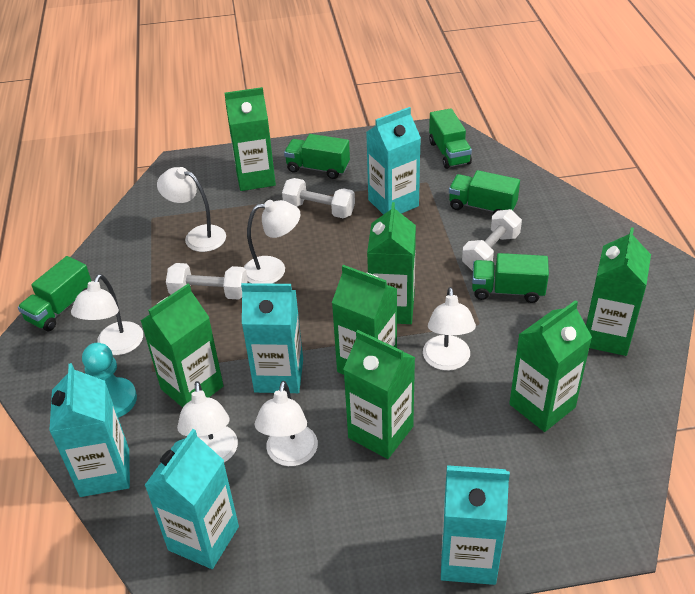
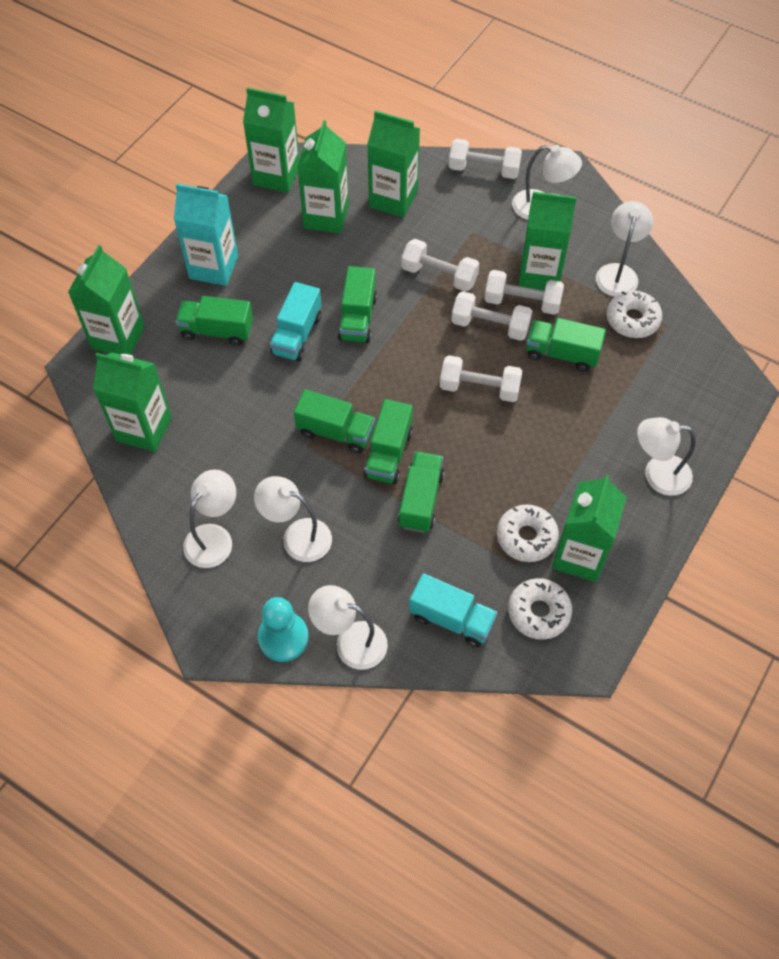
green truck: [18,256,91,331] [284,134,350,179] [429,108,472,169] [449,170,520,215] [472,253,549,303] = 5 -> [175,296,253,346] [294,389,375,453] [338,266,377,343] [364,399,413,484] [398,451,445,533] [526,318,606,372] = 6
turquoise carton: [49,363,130,497] [144,429,239,569] [241,283,303,393] [366,107,421,215] [441,465,510,585] = 5 -> [174,183,238,286] = 1
turquoise truck: none = 0 -> [270,282,321,362] [409,573,498,647] = 2
white donut: none = 0 -> [497,504,559,562] [508,578,572,640] [606,290,662,338] = 3
white dumbbell: [166,263,248,300] [282,178,355,218] [462,209,522,271] = 3 -> [401,239,479,292] [440,355,522,402] [449,139,522,179] [451,291,532,341] [484,270,564,315] = 5

